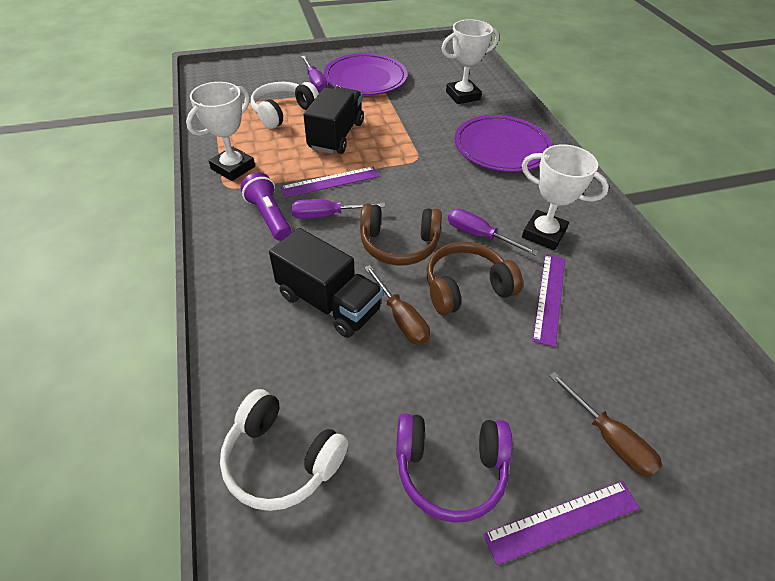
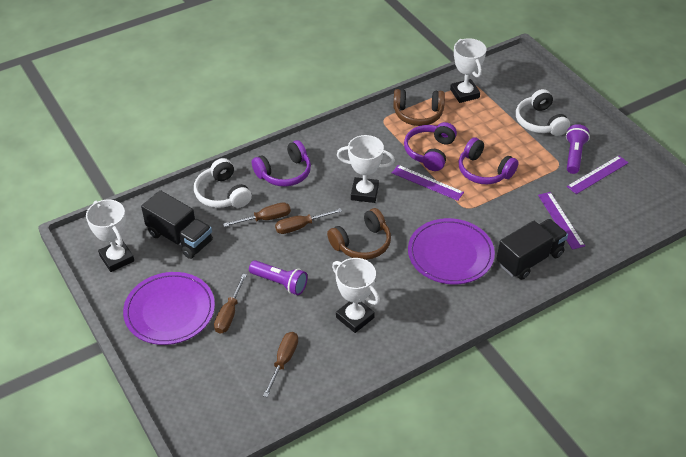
brown screwdriver: [364,265,430,345] [549,372,662,477] = 2 -> [214,274,247,334] [223,202,291,227] [263,332,298,397] [275,208,342,234] = 4
purple flashlight: [240,172,292,241] = 1 -> [249,260,308,295] [566,124,590,174] = 2
purple headphones: [396,413,512,523] = 1 -> [252,140,311,187] [404,122,457,171] [459,137,519,184] = 3
purple screwdriver: [291,199,385,219] [301,56,328,92] [448,208,538,256] = 3 -> none = 0
white trophy: [186,82,255,181] [441,19,499,104] [522,144,609,250] = 3 -> [86,199,134,272] [332,258,380,333] [337,135,395,203] [450,38,487,103] = 4

